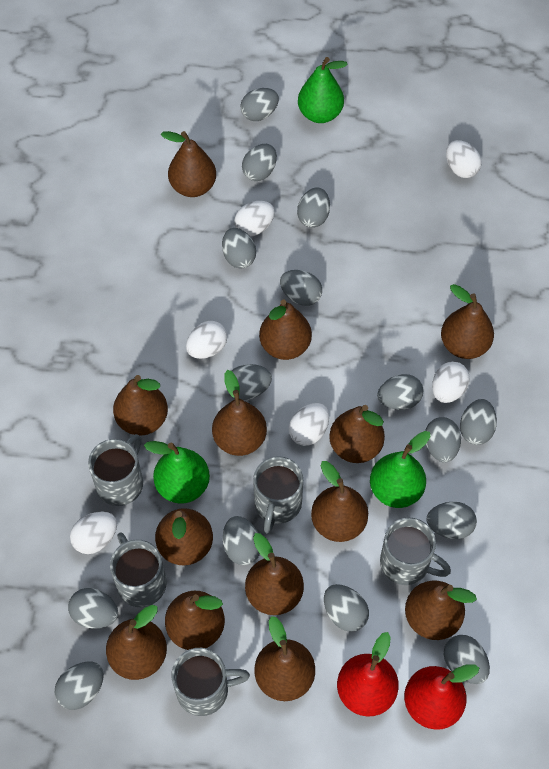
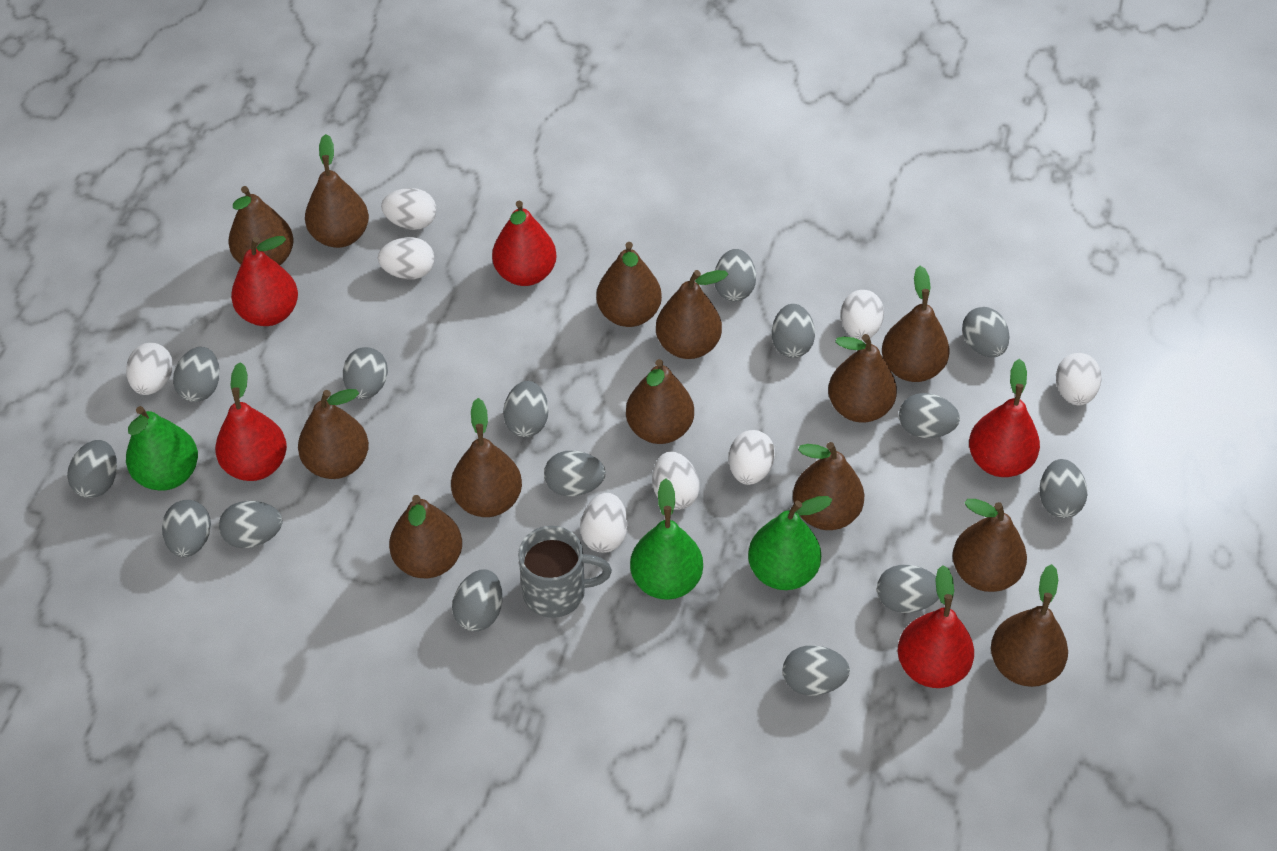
grey mug: [88,434,143,506] [110,532,167,607] [172,648,250,716] [253,456,303,534] [380,517,451,585] = 5 -> [518,526,612,618] = 1
red pear: [337,632,399,717] [404,664,479,730] = 2 -> [215,362,287,481] [231,236,298,326] [492,201,557,286] [898,565,974,688] [969,359,1040,477] = 5
white egg: [70,512,117,554] [186,321,227,359] [234,201,275,236] [289,403,329,446] [432,362,470,403] [446,140,482,178] = 6 -> [126,343,173,395] [378,237,435,279] [381,188,436,230] [580,493,628,553] [652,452,700,510] [729,430,775,485] [841,290,884,340] [1056,353,1101,405] = 8

